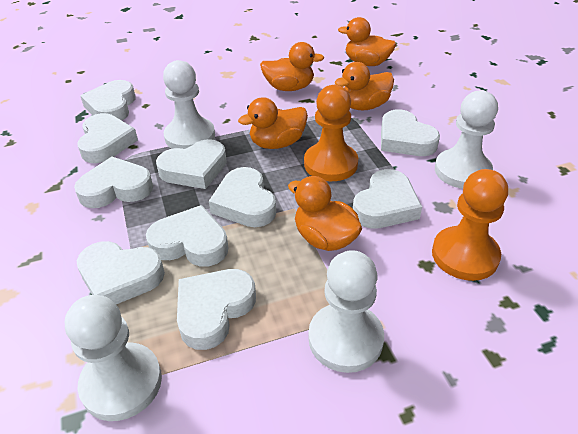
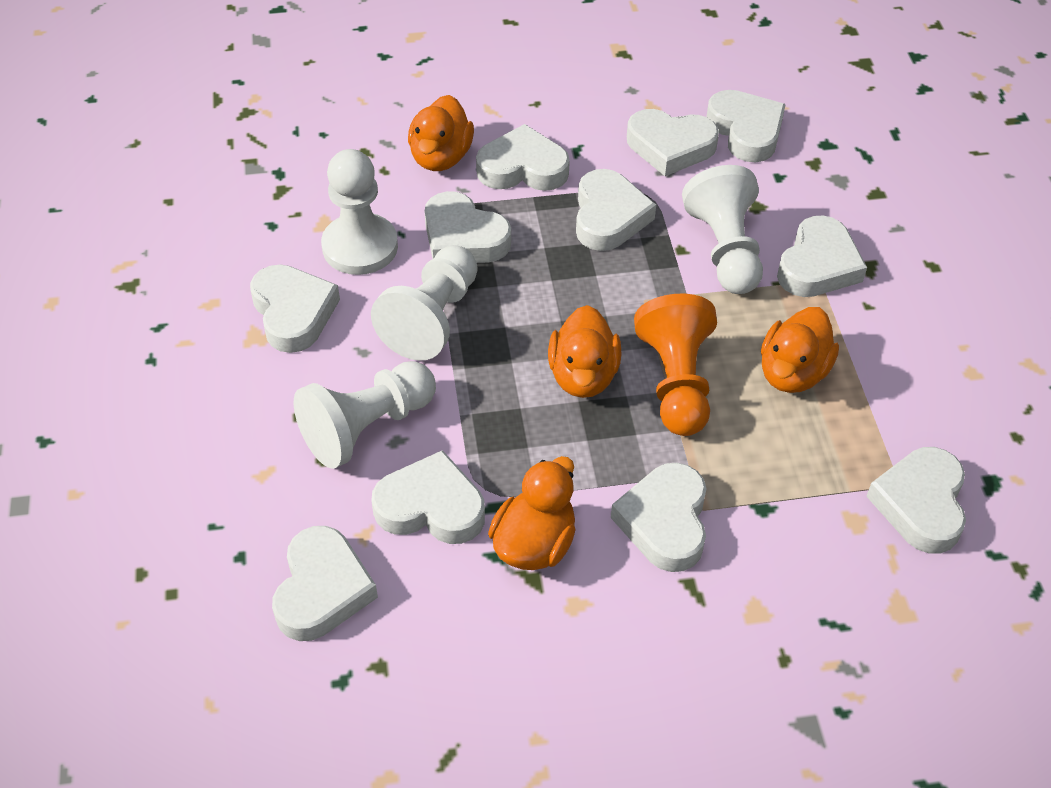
orange duck: [238,97,308,149] [260,42,324,91] [288,176,362,251] [335,62,394,110] [338,17,396,66] = 5 -> [408,95,474,171] [488,456,576,570] [548,305,621,398] [761,307,839,393] = 4
orange pawn: [304,85,358,181] [432,169,508,281] = 2 -> [634,294,717,436] = 1
white heart: [74,156,153,208] [77,113,138,163] [77,241,165,304] [81,80,136,120] [146,205,229,267] [156,139,227,189] [177,269,256,350] [209,167,276,227] [353,169,422,229] [381,109,440,156] = 10 -> [250,265,340,353] [272,526,378,641] [371,450,485,544] [424,191,511,263] [476,124,570,191] [576,169,656,251] [611,463,707,572] [627,109,719,176] [707,90,786,162] [777,216,867,297] [866,447,966,553] = 11

